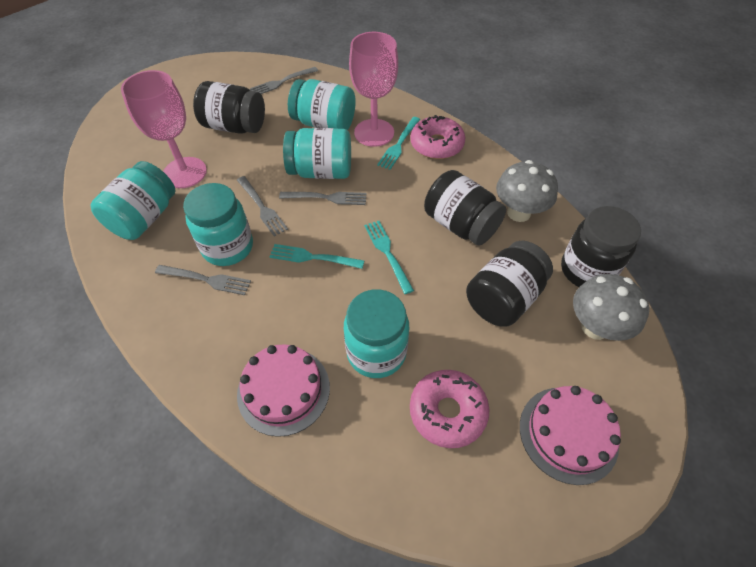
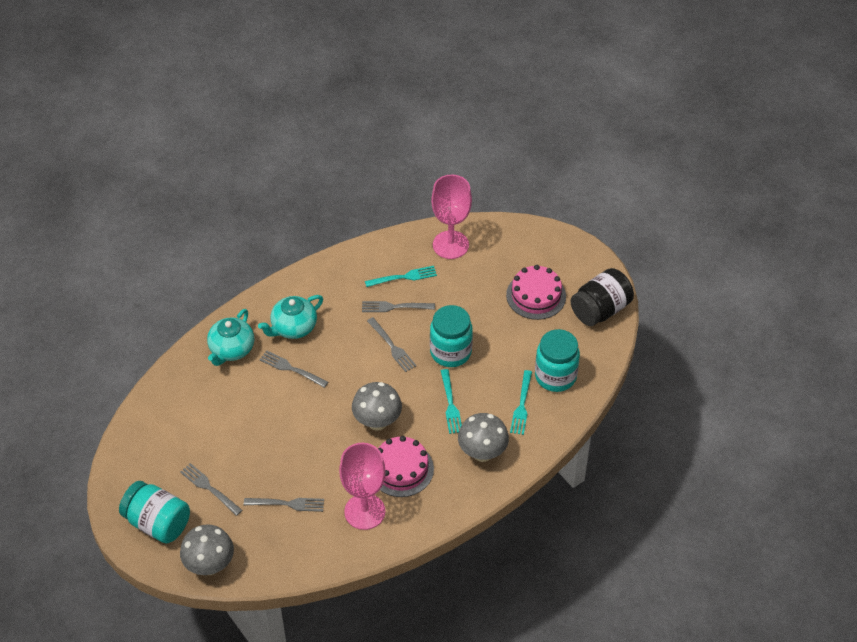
black jar: [193,81,265,134] [424,170,506,246] [466,241,553,327] [561,206,641,287] = 4 -> [570,268,634,326] = 1
grey fork: [155,265,251,295] [237,176,288,236] [250,67,318,94] [279,192,367,205] = 4 -> [180,463,242,516] [244,498,324,512] [259,350,328,388] [362,301,435,312] [367,317,417,372] = 5
grey mushroom: [496,160,558,222] [573,274,649,341] = 2 -> [180,524,234,575] [352,382,402,431] [458,413,509,462] = 3
pink donut: [410,115,465,159] [410,370,490,448] = 2 -> none = 0
turquoise jar: [90,161,176,240] [183,183,253,266] [283,128,351,179] [288,79,356,130] [344,289,409,378] = 5 -> [119,481,190,544] [430,305,473,367] [535,329,580,392] = 3
turquoise teapot: none = 0 -> [207,309,254,366] [258,295,323,339] = 2

